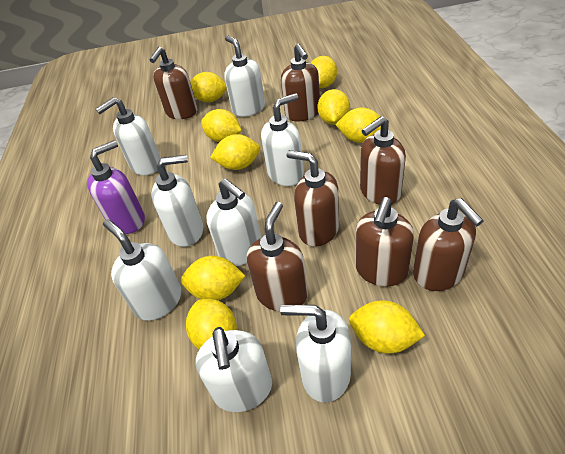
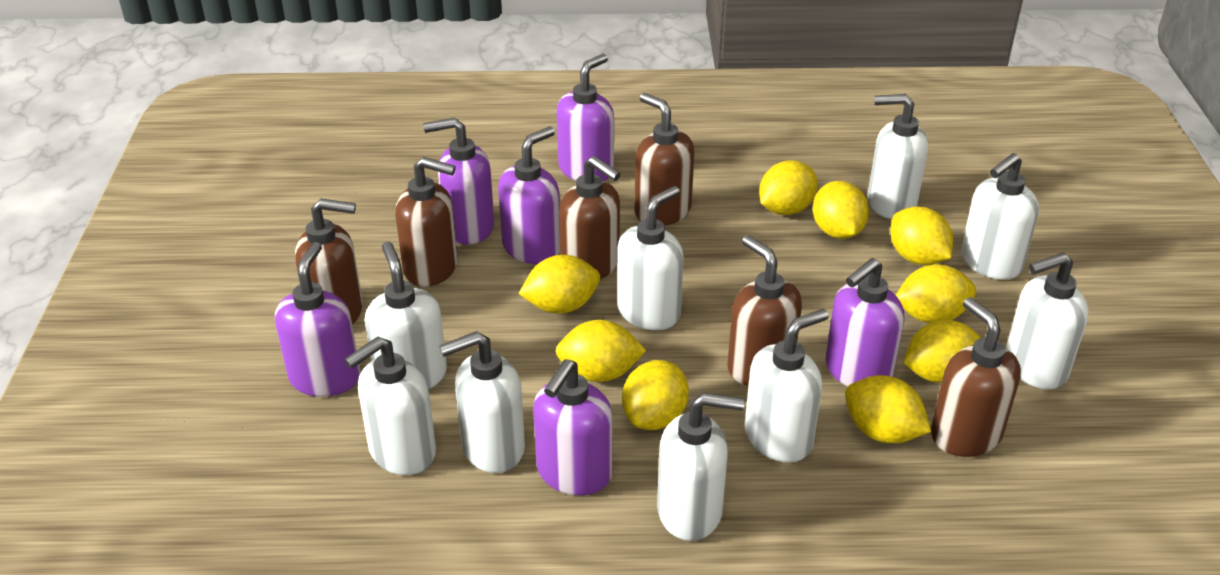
brown soap dispenser: [149,47,198,119] [247,202,308,311] [281,43,320,121] [286,150,339,247] [355,197,414,286] [360,116,406,205] [413,198,484,291] = 7 -> [295,198,363,324] [395,157,458,287] [559,156,621,279] [635,93,694,226] [728,235,802,386] [931,297,1021,457] = 6
purple soap dispenser: [87,140,145,234] = 1 -> [275,242,361,397] [423,118,494,245] [498,127,560,264] [533,359,613,495] [557,54,614,181] [825,258,904,387] = 6
white soap dispenser: [96,97,161,175] [103,219,181,321] [151,155,203,247] [196,327,272,412] [207,178,262,266] [224,36,265,117] [261,93,304,186] [280,305,351,402] = 8 -> [344,336,436,475] [365,242,447,389] [439,331,525,473] [617,186,683,330] [657,393,745,541] [745,309,829,462] [868,94,928,219] [961,153,1039,280] [1006,252,1089,389] = 9

